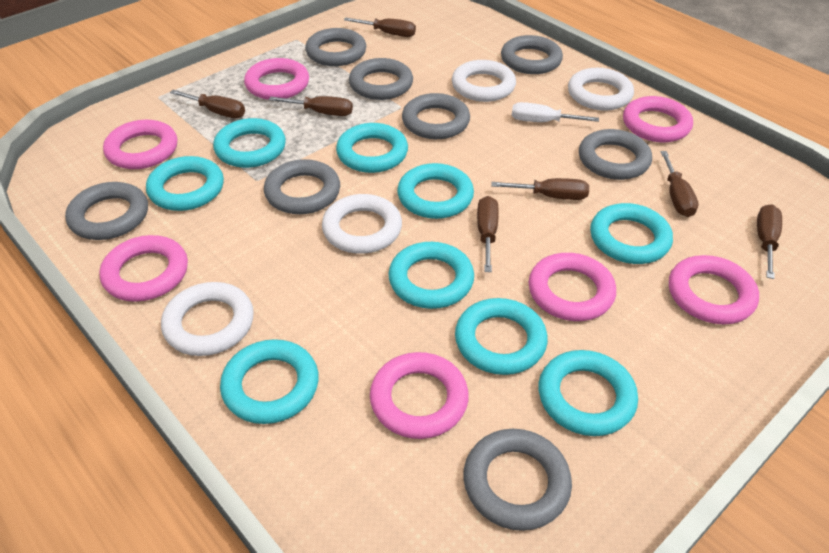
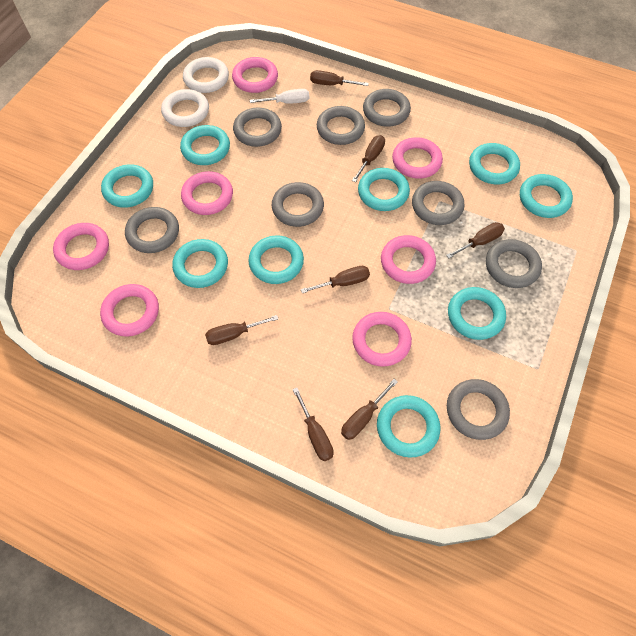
white ring: [161,282,254,356] [322,194,402,254] [452,60,516,102] [568,68,634,111] = 4 -> [161,89,209,127] [183,57,229,93] = 2

